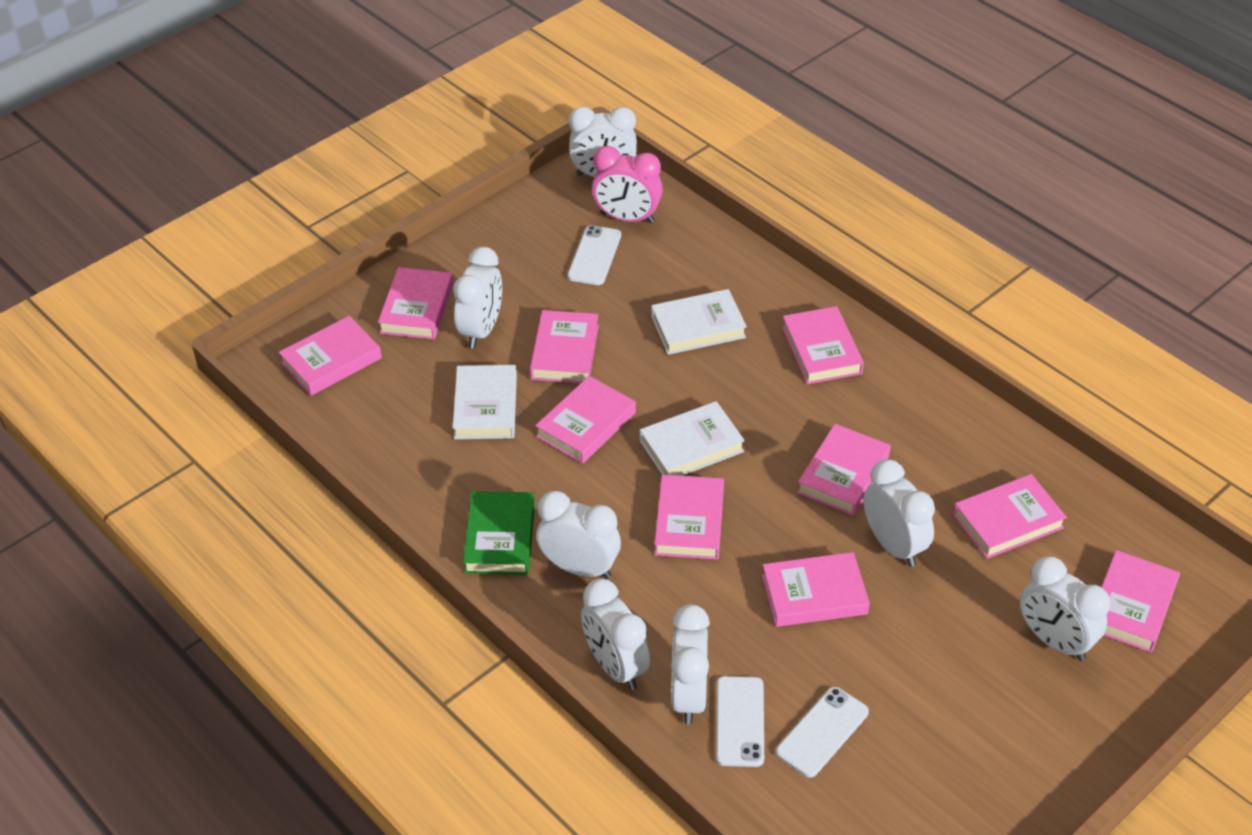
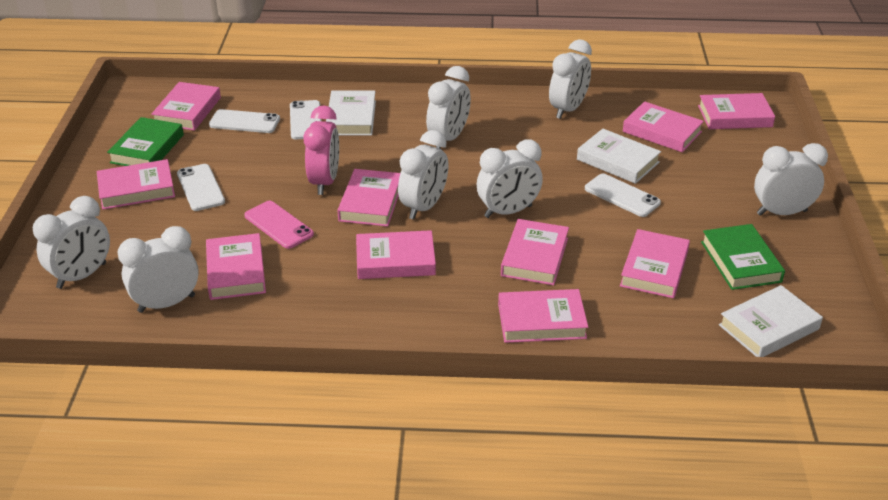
green book: [463,491,535,575] = 1 -> [107,117,184,166] [701,224,785,290] = 2
pink phone: none = 0 -> [244,201,314,249] = 1
white phone: [568,225,621,285] [716,676,764,767] [776,687,869,778] = 3 -> [177,164,225,211] [209,109,280,133] [290,100,321,139] [585,174,661,217] = 4

